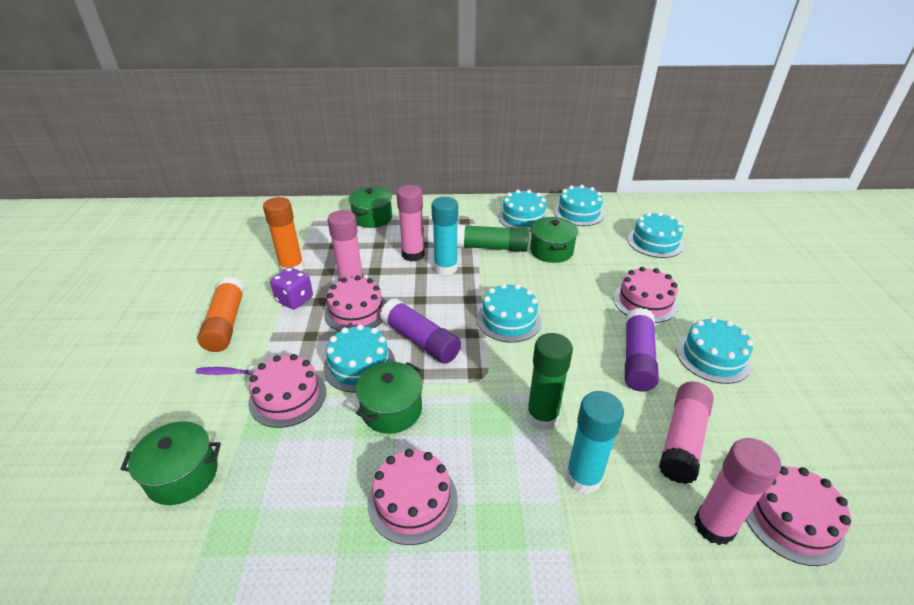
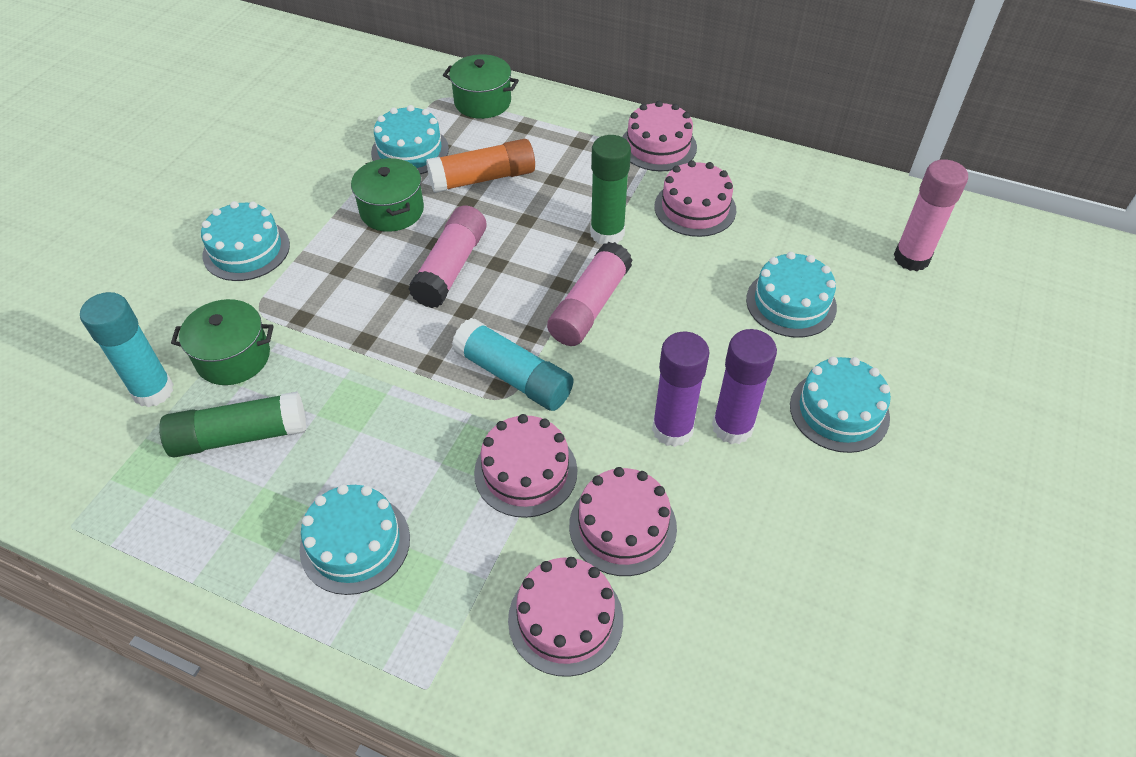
green pot: [120,421,221,505] [349,187,392,228] [356,362,422,434] [530,217,578,263] = 4 -> [171,299,274,385] [351,158,424,232] [443,54,519,119] = 3
orange glue stick: [198,277,245,352] [263,197,304,272] = 2 -> [426,139,535,193] = 1
pink glue stick: [327,210,364,281] [396,185,425,262] [659,381,714,484] [694,438,781,545] = 4 -> [408,205,487,308] [547,242,633,346] [894,159,968,271] = 3
purple dice: [270,267,313,309] = 1 -> none = 0
purple toothbrush: [196,366,258,375] = 1 -> none = 0
turquoise cake: [323,324,395,392] [477,283,542,343] [498,190,548,231] [554,185,604,226] [628,212,684,258] [676,317,753,384] = 6 -> [201,201,290,281] [299,484,410,595] [371,105,449,174] [746,252,837,338] [790,357,891,453] = 5

